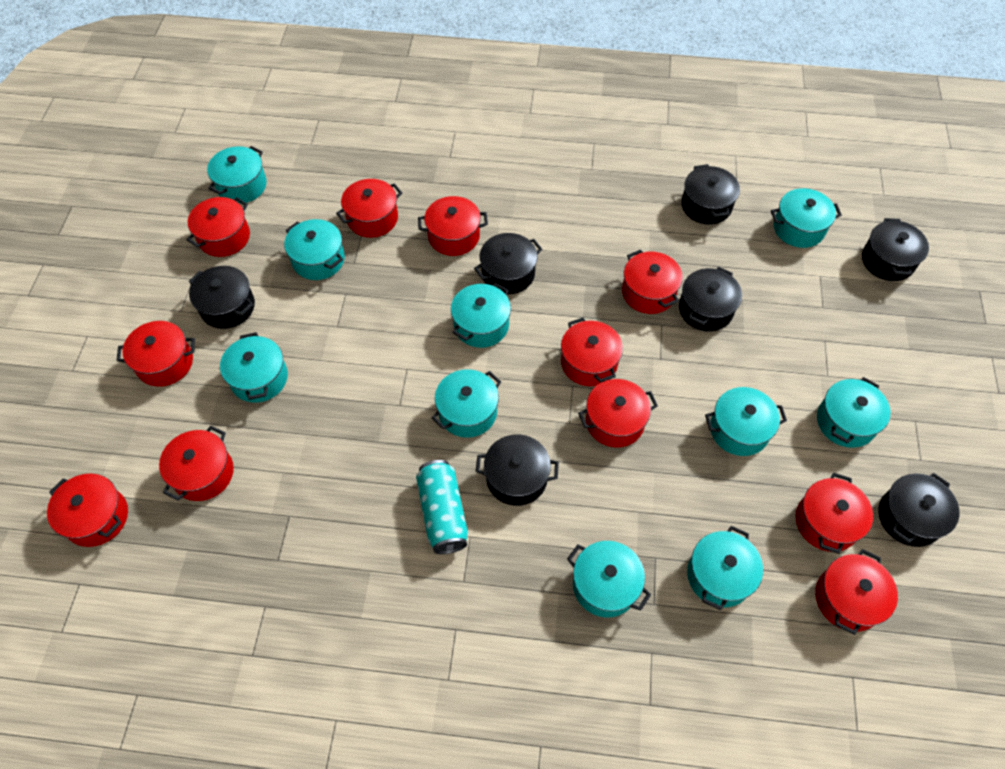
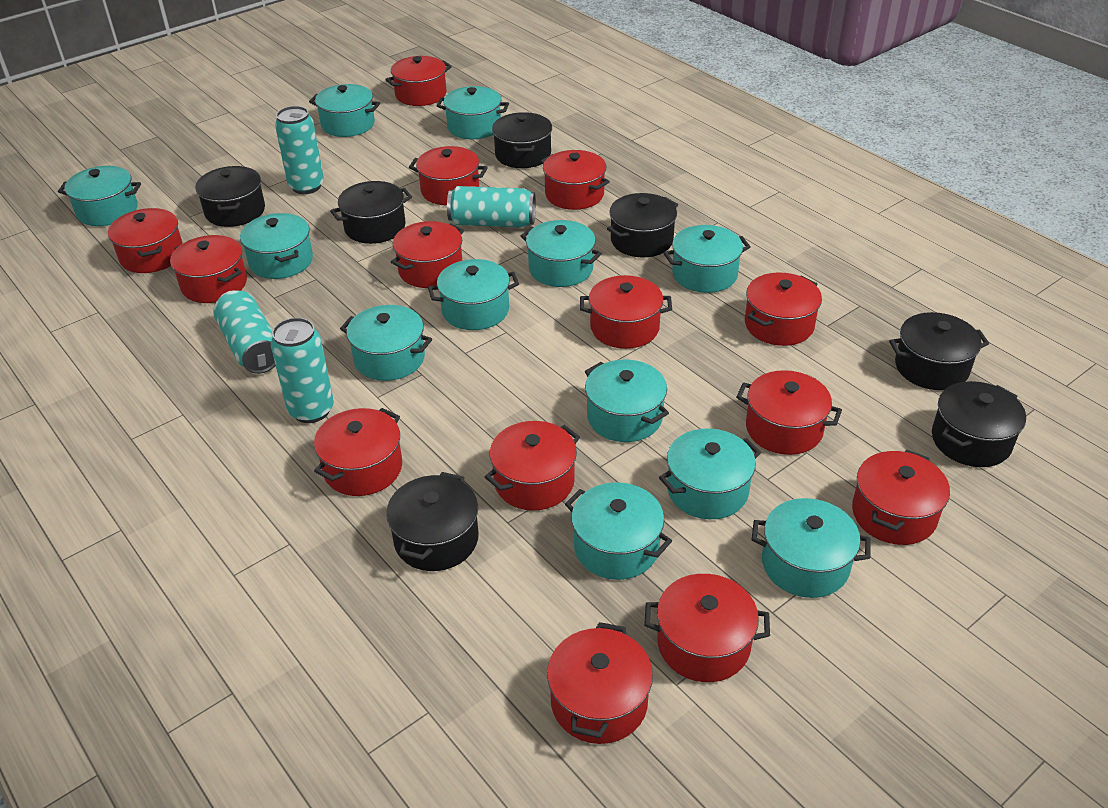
red pot: [47,473,128,547] [116,321,195,387] [159,426,234,501] [186,197,250,257] [336,179,402,238] [418,196,488,256] [561,318,623,386] [578,379,658,447] [622,250,683,314] [795,473,873,554] [815,549,898,635] = 11 -> [108,208,183,273] [170,235,247,303] [314,408,402,496] [385,56,452,106] [391,221,464,288] [409,146,488,206] [485,421,580,511] [541,150,610,210] [547,622,653,744] [580,275,672,349] [644,574,770,682] [736,370,842,455] [745,273,822,346] [852,450,950,545] = 14
turquoise can: [416,460,468,554] = 1 -> [213,290,276,374] [271,318,334,423] [275,106,324,194] [447,186,536,228] = 4
turquoise pot: [207,146,267,204] [220,332,288,403] [284,219,345,280] [432,369,501,438] [451,283,511,348] [567,541,651,618] [687,526,763,610] [705,387,787,456] [771,188,842,248] [817,377,891,448] = 10 -> [58,166,141,226] [240,213,313,279] [309,84,380,137] [340,305,432,381] [428,259,519,330] [436,86,509,139] [521,220,602,287] [565,482,672,580] [585,360,669,442] [659,428,761,519] [664,225,751,293] [752,498,871,598] = 12

